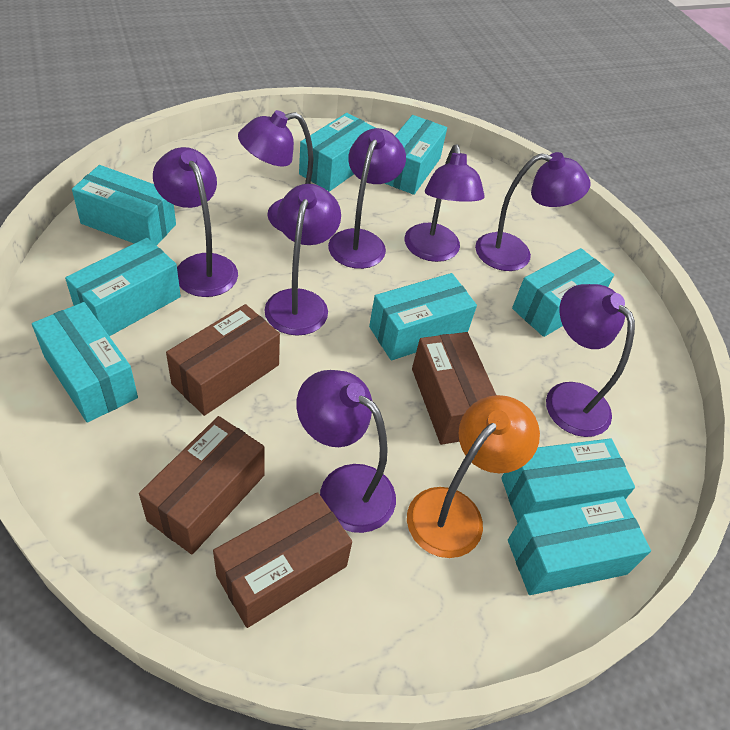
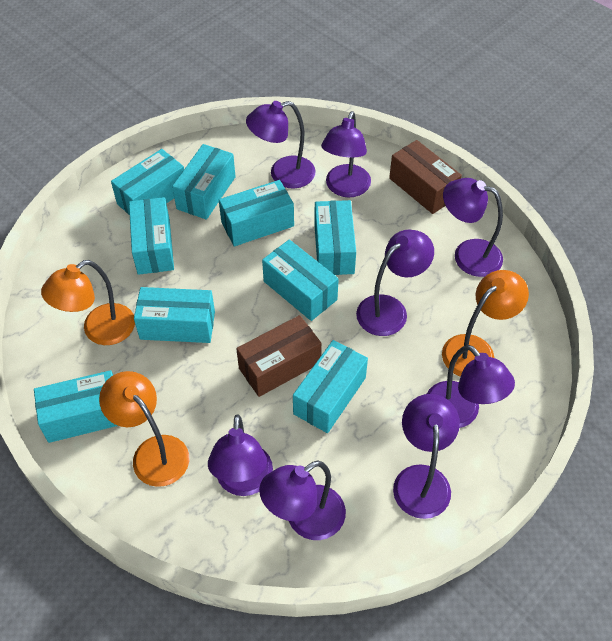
brown box: [139,416,265,555] [166,304,280,416] [213,492,352,628] [412,332,496,445] = 4 -> [236,315,321,397] [389,140,462,214] = 2
orange lamp: [407,395,540,558] = 1 -> [41,260,135,345] [99,371,189,487] [442,270,529,377] = 3

